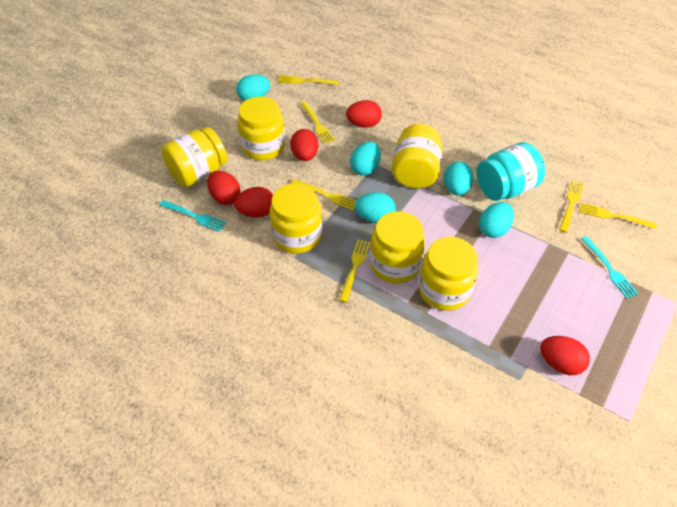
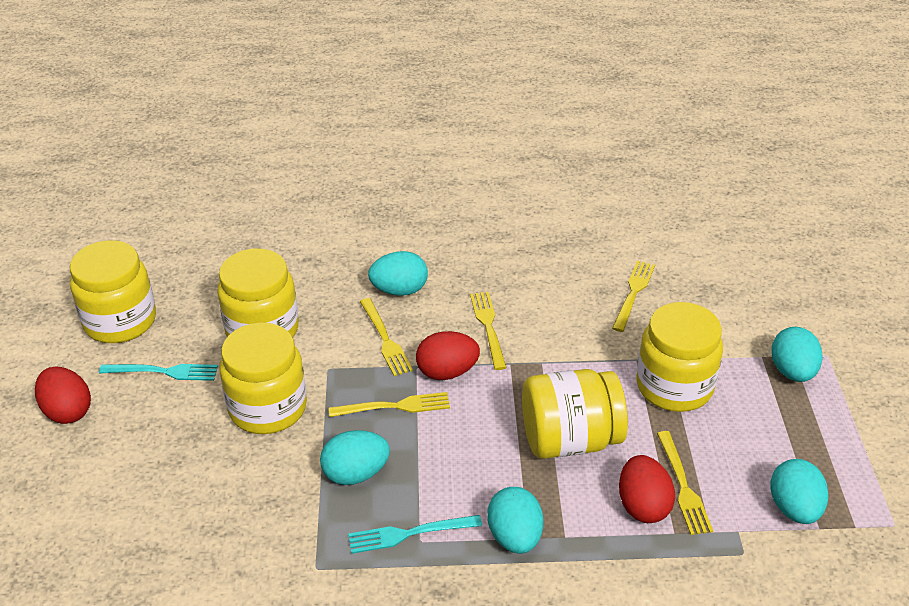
red egg: [207,171,241,205] [234,187,273,217] [290,129,319,161] [346,100,382,127] [540,336,590,375] = 5 -> [35,366,91,424] [416,331,480,380] [619,455,675,523] = 3
turquoise jar: [476,142,545,201] = 1 -> none = 0
yellow fork: [278,75,339,85] [291,179,356,210] [300,101,335,144] [339,239,371,303] [559,180,584,233] [579,203,657,229] = 6 -> [329,392,450,417] [360,298,413,376] [470,292,507,370] [612,261,655,332] [657,431,713,535] = 5
yellow jar: [161,127,227,187] [237,96,285,160] [270,183,322,254] [370,211,425,283] [392,124,442,189] [419,237,478,311] = 6 -> [70,240,156,343] [217,248,299,338] [220,323,307,434] [522,369,628,459] [637,302,723,412] = 5

